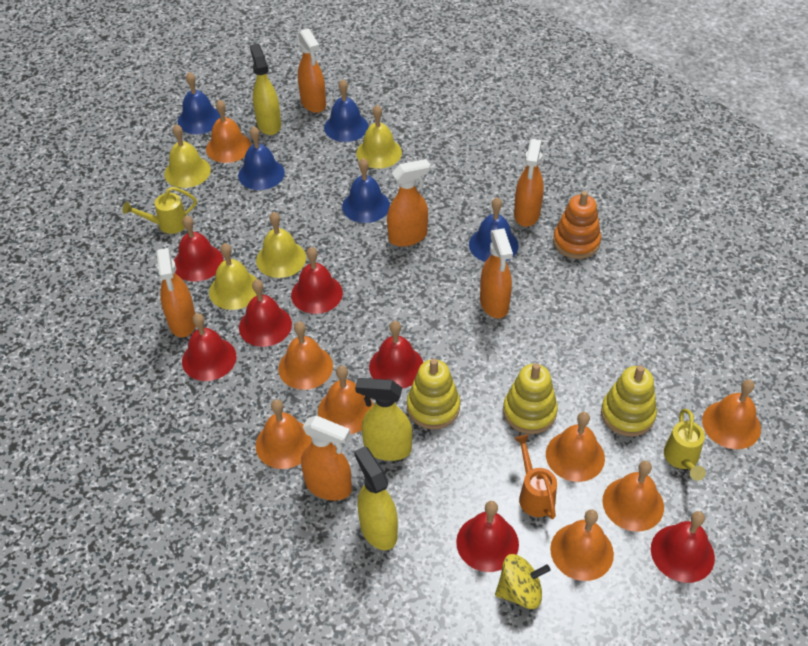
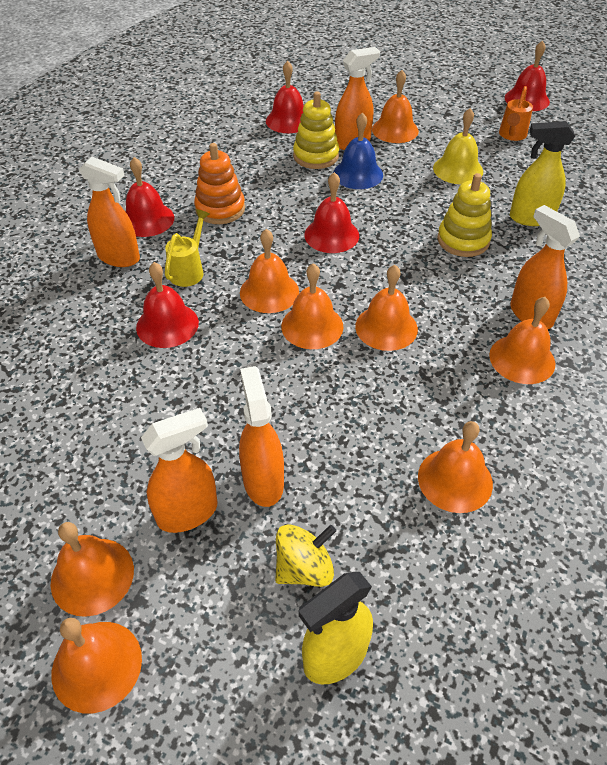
blue bell: [178,72,221,134] [238,126,285,190] [324,79,369,142] [342,158,390,223] [469,197,519,262] = 5 -> [333,112,383,189] = 1
orange spray bottle: [156,248,196,337] [298,28,326,113] [301,415,352,501] [387,159,430,247] [480,229,513,318] [514,139,544,227] = 6 -> [79,157,140,267] [141,408,217,533] [239,366,284,507] [335,47,380,150] [510,205,580,329] = 5
red bell: [174,215,223,282] [182,313,236,381] [239,279,292,347] [291,247,343,314] [369,321,423,389] [456,501,519,572] [651,511,715,583] = 7 -> [125,157,174,237] [136,262,199,348] [266,61,304,133] [304,172,359,253] [505,40,550,111] = 5
yellow bell: [164,124,211,188] [209,243,257,310] [256,212,306,278] [356,105,402,168] = 4 -> [433,108,483,184] = 1
yellow spray bottle: [250,44,281,135] [354,446,398,550] [355,378,412,461] = 3 -> [299,572,373,684] [510,121,575,226] = 2
yellow stacking toy: [407,359,460,429] [503,363,558,434] [601,365,657,437] = 3 -> [293,91,339,169] [437,173,492,257] = 2
yellow watering can: [123,187,197,234] [664,409,706,481] = 2 -> [165,209,209,287] = 1

